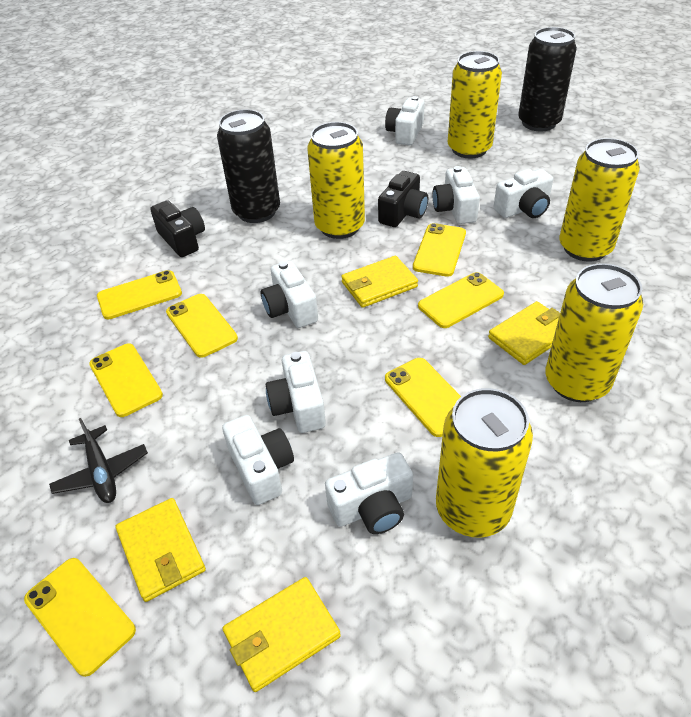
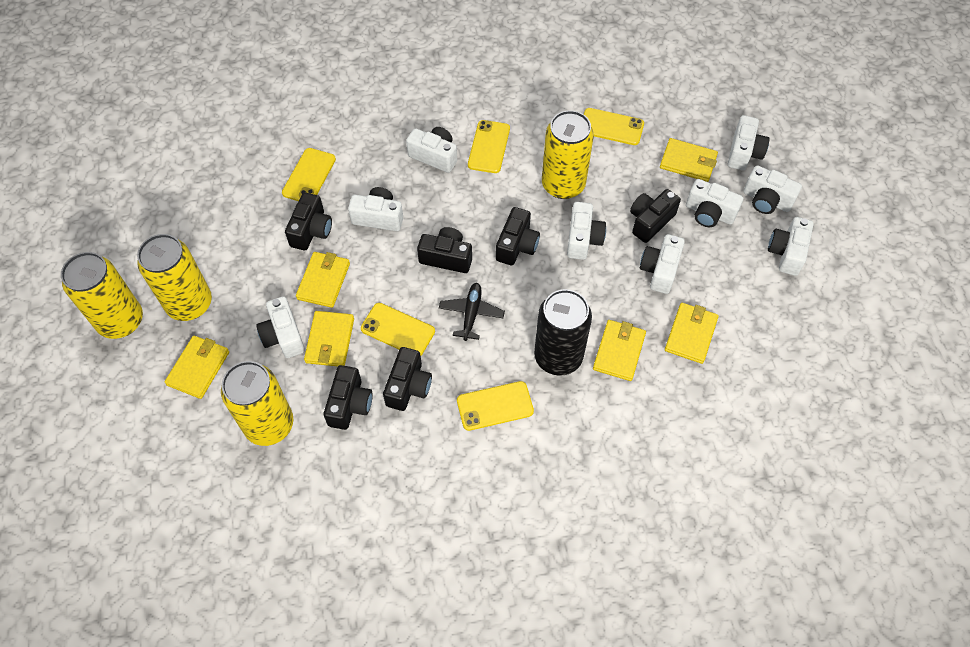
black camera: [150,200,205,257] [378,171,428,227] = 2 -> [285,193,332,250] [323,365,373,430] [383,347,432,411] [417,227,472,273] [496,207,540,265] [630,189,681,243] = 6
black can: [217,109,280,223] [518,27,577,131] = 2 -> [534,289,592,376] = 1
white camera: [222,415,294,505] [261,260,318,328] [266,351,326,433] [325,452,413,534] [385,96,425,145] [432,166,480,224] [494,169,553,218] = 7 -> [256,296,305,358] [348,187,403,231] [406,127,457,173] [567,202,606,260] [640,234,685,294] [686,179,743,227] [728,115,770,170] [743,165,802,214] [768,217,814,276] = 9
yellow can: [307,122,365,239] [436,388,533,538] [448,51,502,158] [545,263,643,402] [559,138,640,261] = 5 -> [61,252,143,339] [137,234,212,321] [221,361,293,446] [542,110,594,199] = 4
yellow phone: [24,558,136,677] [89,344,163,417] [97,270,182,319] [166,294,238,358] [385,358,461,437] [413,223,466,277] [418,272,504,328] = 7 -> [282,148,336,201] [361,303,435,356] [457,381,534,431] [468,120,510,173] [584,108,644,145] = 5
yellow wallet: [116,498,206,602] [223,577,341,692] [341,256,418,308] [488,301,560,365] = 4 -> [165,336,229,399] [296,252,350,308] [304,311,354,366] [593,320,646,381] [660,138,718,182] [665,303,719,364] = 6

